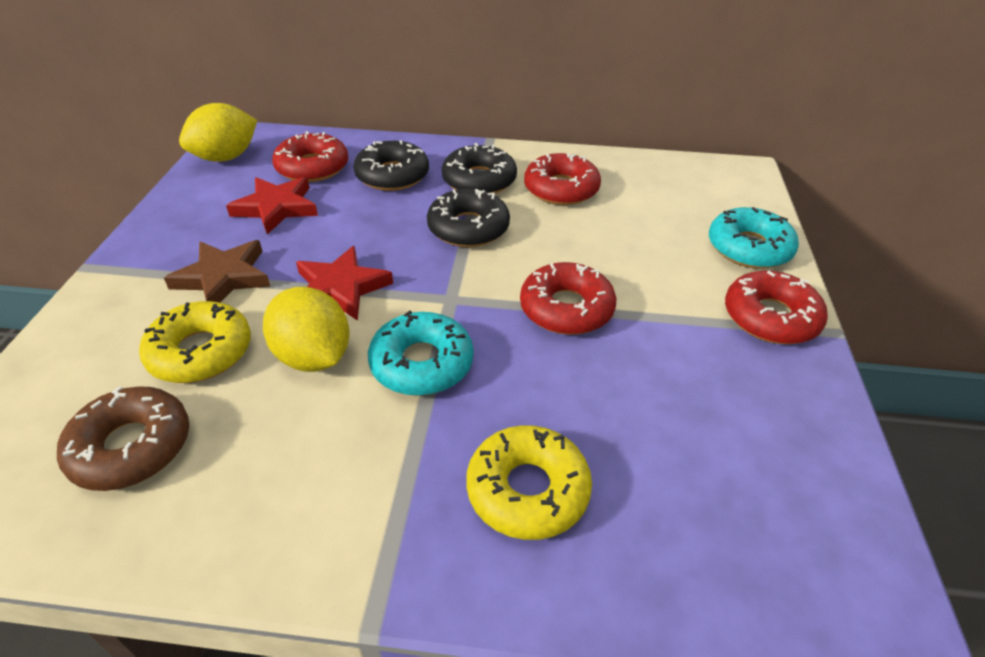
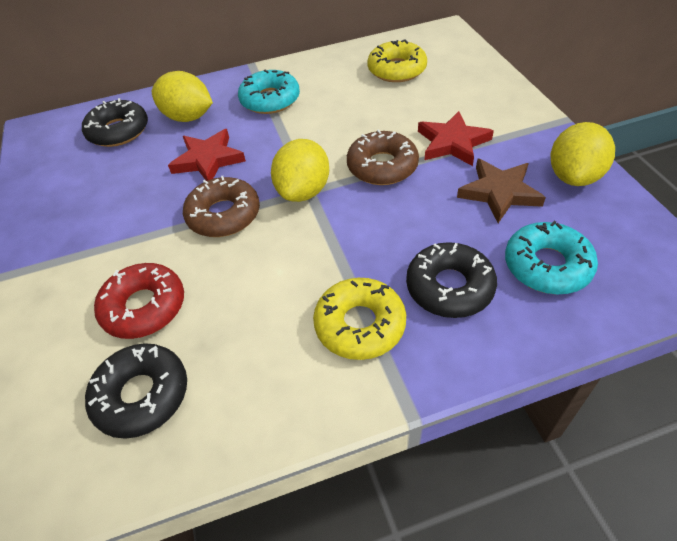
brown donut: [57,386,189,491] = 1 -> [183,176,260,237] [347,129,419,185] = 2
red donut: [272,131,348,182] [520,262,616,335] [524,153,601,205] [725,271,828,344] = 4 -> [94,263,184,339] = 1
yellow lemon: [179,103,257,162] [263,287,350,372] = 2 -> [152,71,213,122] [271,139,329,202] [551,122,615,186] = 3

